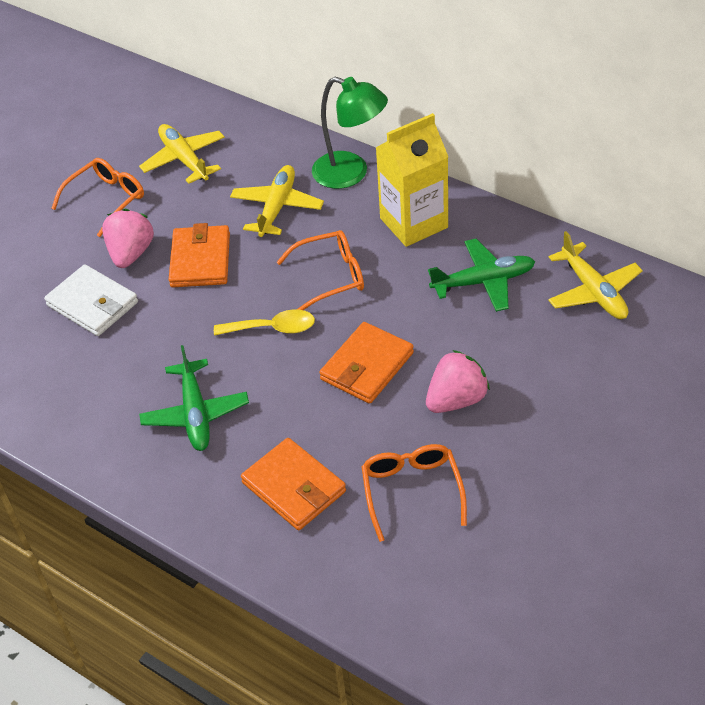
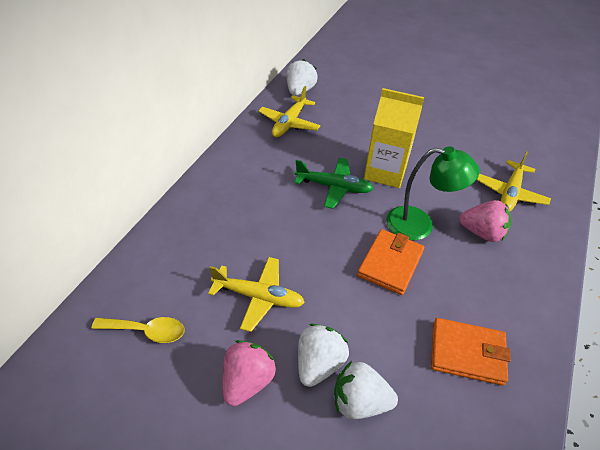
green plane: [139,345,249,451] [428,239,535,312] = 2 -> [294,158,374,209] = 1
orange glasses: [51,158,144,237] [277,230,364,310] [362,444,467,542] = 3 -> none = 0
orange wallet: [168,223,230,287] [241,438,346,530] [319,322,414,404] = 3 -> [357,229,424,295] [431,318,511,385] = 2
white strawberry: none = 0 -> [287,59,318,96] [298,324,349,387] [334,361,398,419] = 3
white wallet: [44,264,138,336] = 1 -> none = 0

